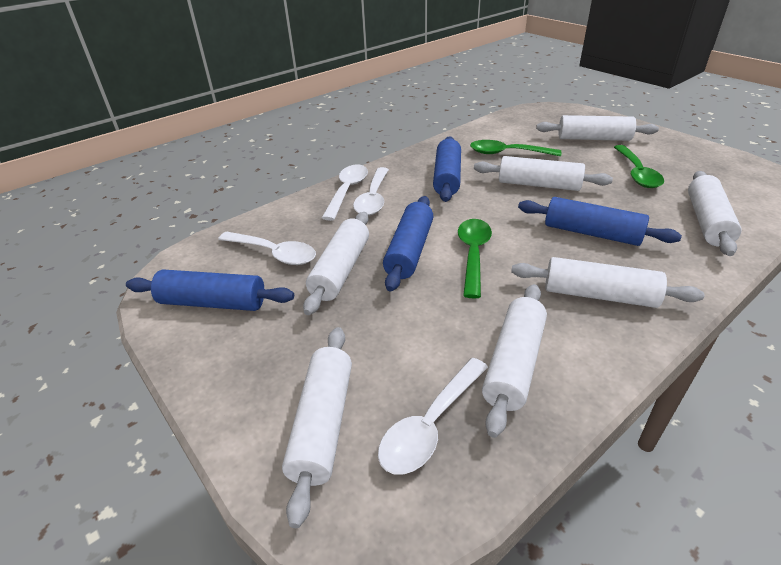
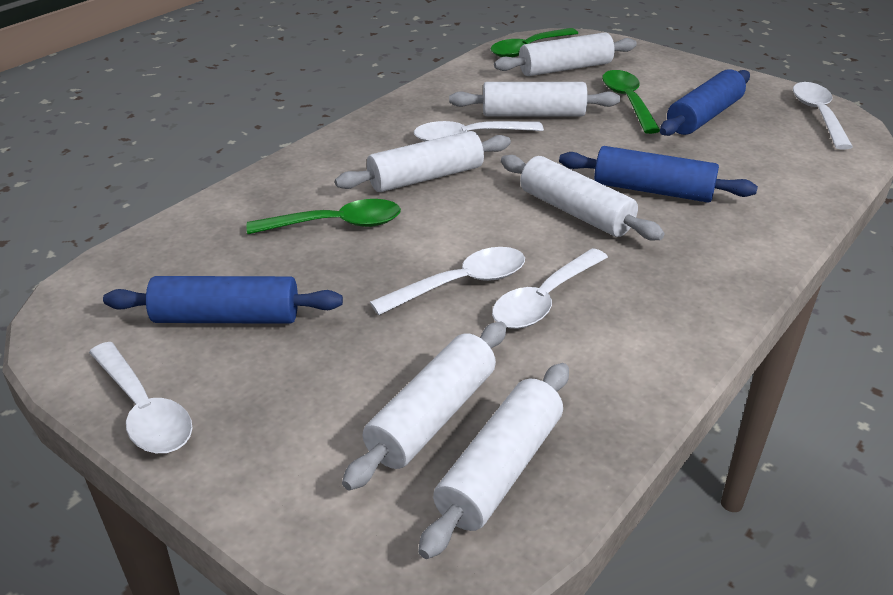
blue rolling pin: [126,270,294,311] [383,196,433,292] [433,136,461,202] [518,197,682,246] = 4 -> [103,276,343,324] [559,146,758,203] [660,69,750,136] = 3
white rolling pin: [282,327,352,528] [303,212,369,315] [474,156,613,191] [482,284,547,438] [511,257,705,308] [536,115,659,141] [688,171,742,256] = 7 -> [335,131,511,192] [342,322,506,490] [418,363,569,559] [449,82,620,116] [494,32,637,76] [501,155,664,241] = 6
white spoon: [218,232,316,265] [322,165,368,221] [353,167,389,216] [378,358,488,475] = 4 -> [89,342,193,453] [370,247,525,315] [414,121,544,142] [492,248,608,329] [793,82,853,149] = 5

